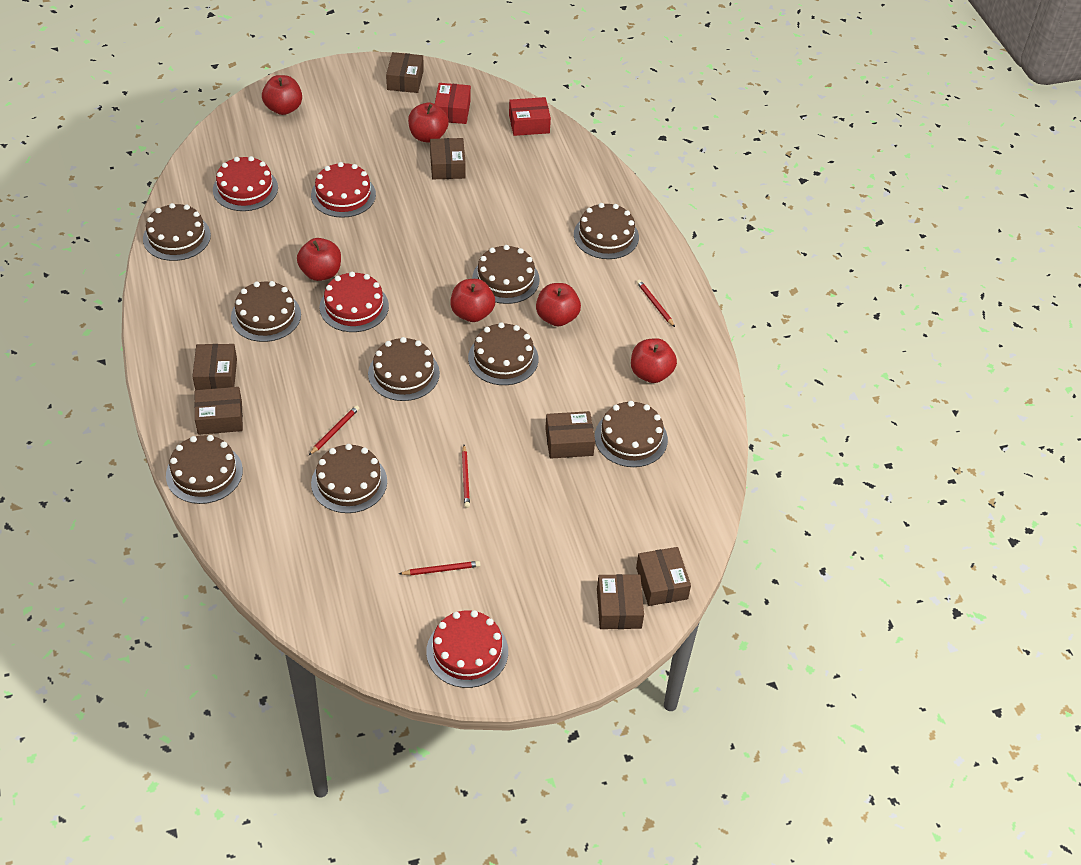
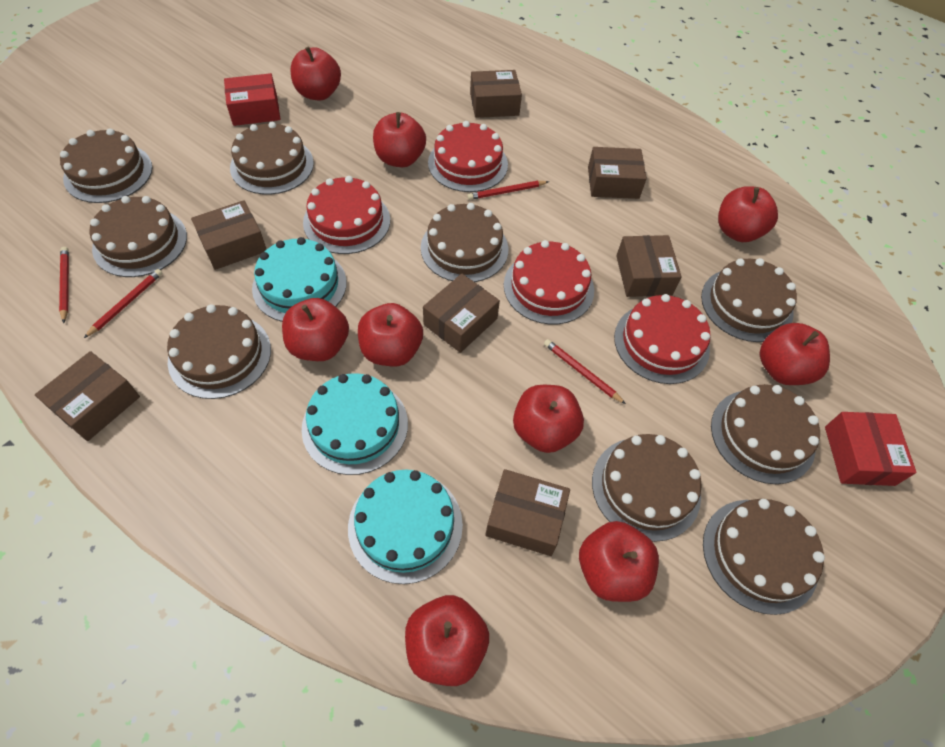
red apple: [262,75,302,115] [297,238,341,281] [408,103,449,143] [450,279,495,322] [536,283,581,326] [631,338,677,383] = 6 -> [282,298,349,361] [290,47,341,100] [358,303,423,366] [373,112,426,167] [405,595,489,686] [513,385,584,453] [579,521,659,602] [718,186,778,242] [760,323,830,385] = 9
turquoise cake: none = 0 -> [252,237,347,322] [302,373,408,475] [348,470,463,584] = 3

